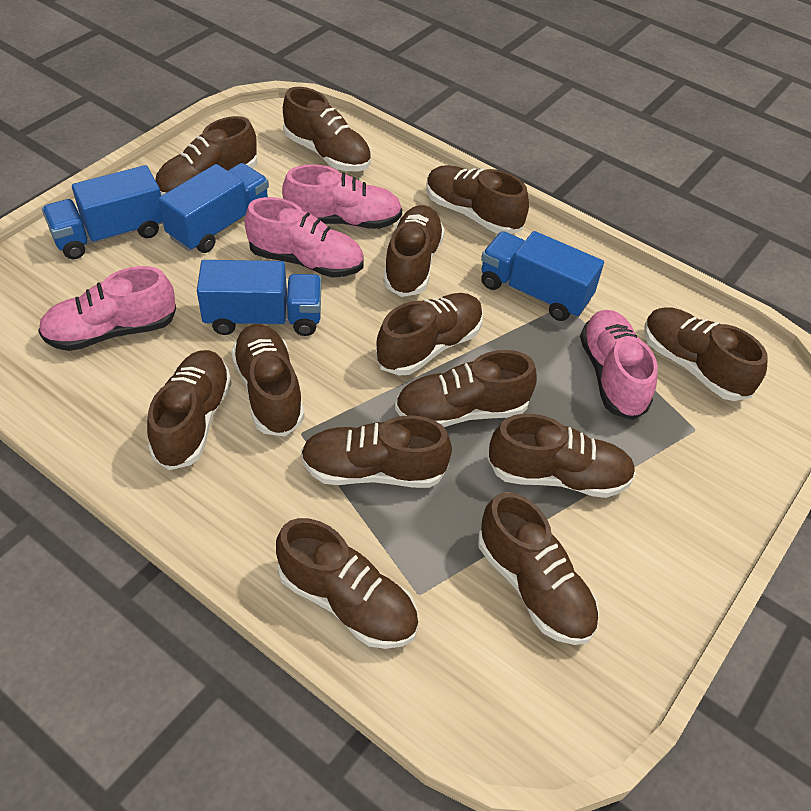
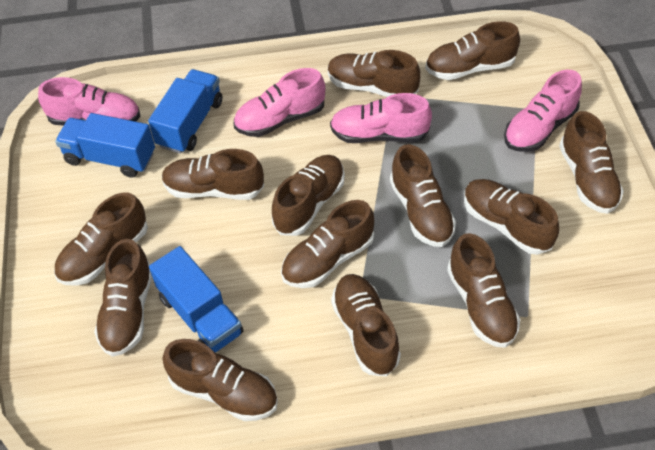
blue truck: [42,165,163,259] [158,163,269,253] [197,260,322,336] [481,231,604,321] = 4 -> [55,113,155,178] [148,69,223,154] [149,246,244,352] = 3

